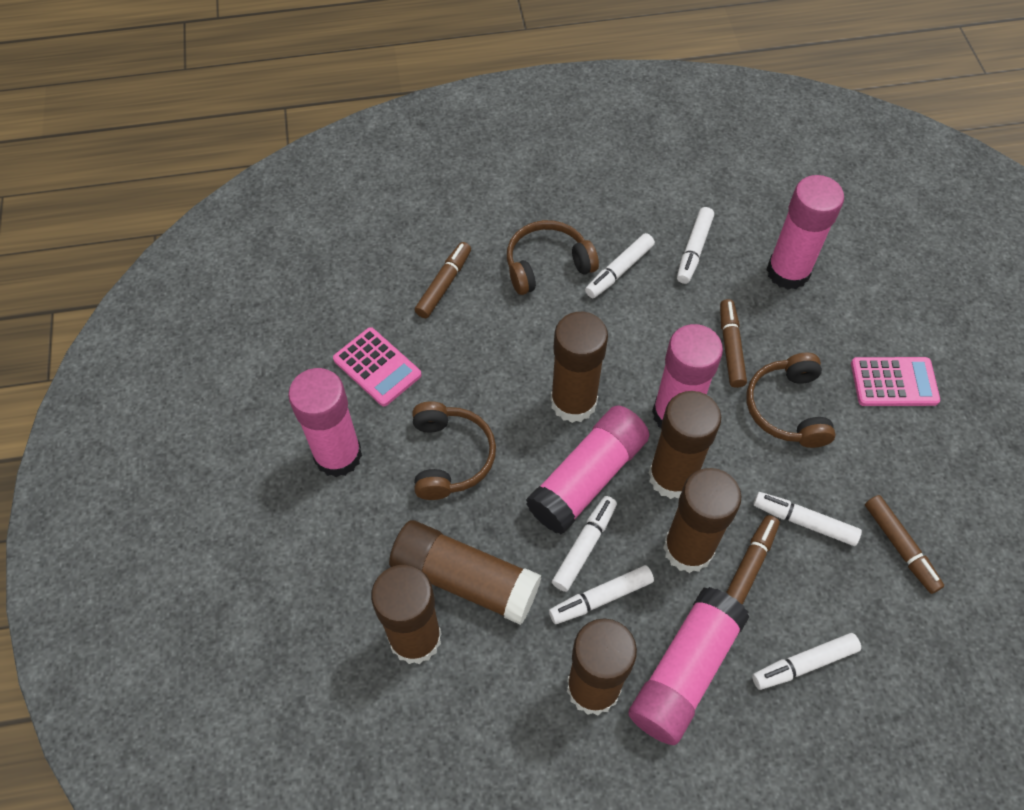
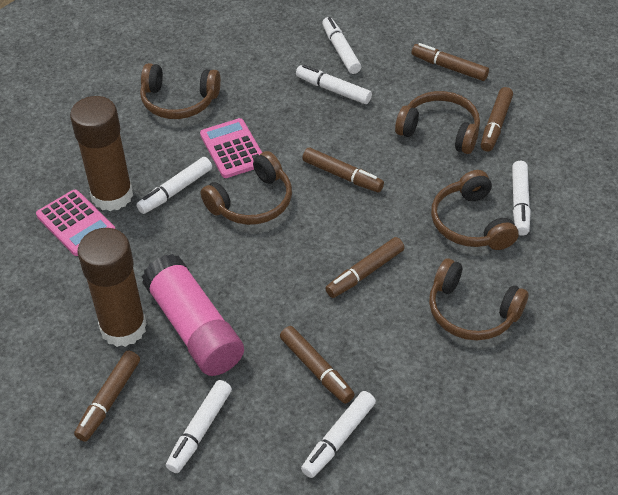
brown glue stick: [371,565,442,664] [389,520,541,625] [551,312,608,423] [567,618,637,715] [649,391,721,499] [663,468,741,573] = 6 -> [70,96,133,211] [77,228,147,347] = 2
brown headphones: [412,401,496,500] [507,220,599,295] [746,353,836,448] = 3 -> [140,63,221,119] [201,151,292,225] [395,91,480,154] [429,258,529,340] [431,170,519,250] = 5
brown marker: [415,242,471,318] [720,299,747,388] [726,515,780,605] [865,495,944,594] = 4 -> [74,351,140,442] [280,326,355,404] [302,147,384,192] [325,237,404,298] [411,43,489,81] [481,87,513,151] = 6
pink glue stick: [288,368,362,477] [526,405,649,534] [628,587,749,745] [652,324,723,428] [766,175,844,290] = 5 -> [142,254,244,376] = 1

